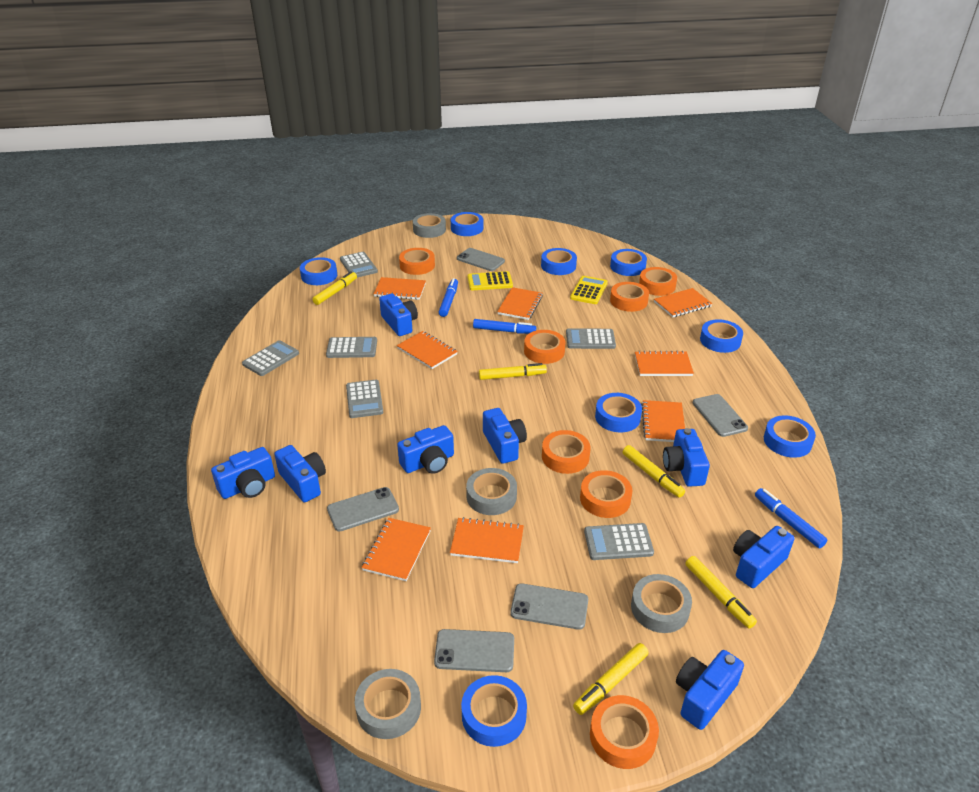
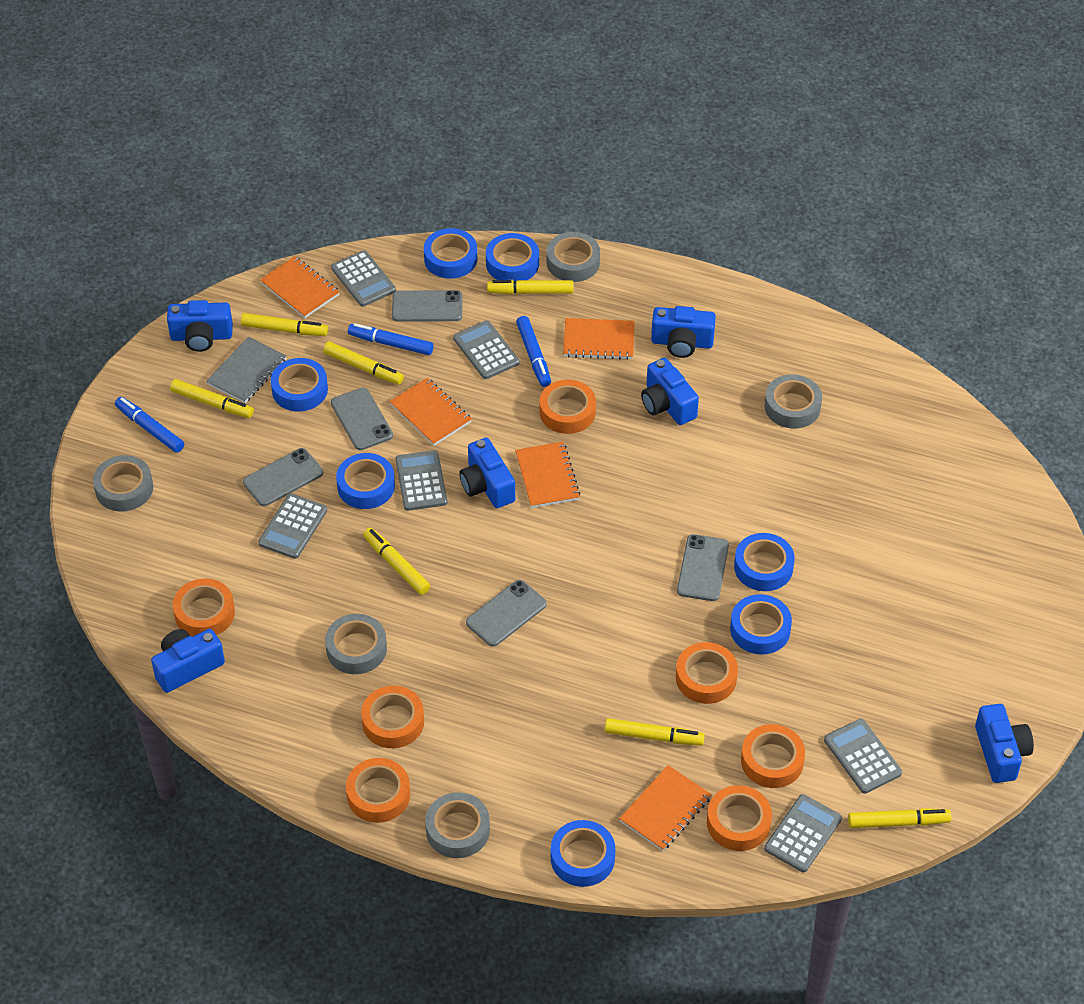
blue camera: [211,447,275,499] [274,445,326,502] [379,294,418,336] [397,425,454,474] [483,408,527,464] [663,428,710,487] [676,650,744,730] [733,526,794,588] = 8 -> [151,629,225,693] [167,300,233,352] [459,438,515,508] [641,358,699,425] [651,306,716,358] [975,704,1034,783] = 6
blue tape: [300,257,337,285] [451,212,483,236] [461,675,527,747] [541,248,577,275] [595,393,642,432] [610,249,647,276] [700,319,743,353] [764,415,816,458] = 8 -> [271,358,328,412] [336,453,395,509] [424,228,477,279] [486,233,539,281] [551,820,615,887] [730,594,792,655] [734,533,795,591] = 7
grey notebook: none = 0 -> [206,337,287,403] = 1
grey tape: [355,669,421,739] [413,213,446,238] [466,468,517,515] [631,574,692,633] = 4 -> [93,455,153,512] [325,614,387,674] [425,792,490,858] [547,232,600,282] [765,374,822,429] = 5
orange notebook: [362,518,431,581] [374,277,426,300] [397,331,458,369] [450,517,524,563] [497,287,543,320] [635,351,694,376] [641,400,685,442] [654,288,712,318] = 8 -> [260,256,340,318] [389,378,472,446] [515,442,580,508] [563,318,635,360] [619,765,712,851] = 5
yellow calculator: [467,271,513,290] [570,276,608,304] = 2 -> none = 0
yellow marker: [312,271,357,305] [479,363,547,380] [573,643,649,715] [623,445,685,498] [685,556,757,629] = 5 -> [170,379,254,418] [241,313,328,336] [323,341,404,385] [363,528,430,595] [487,280,574,294] [604,718,705,746] [848,808,951,828] = 7

